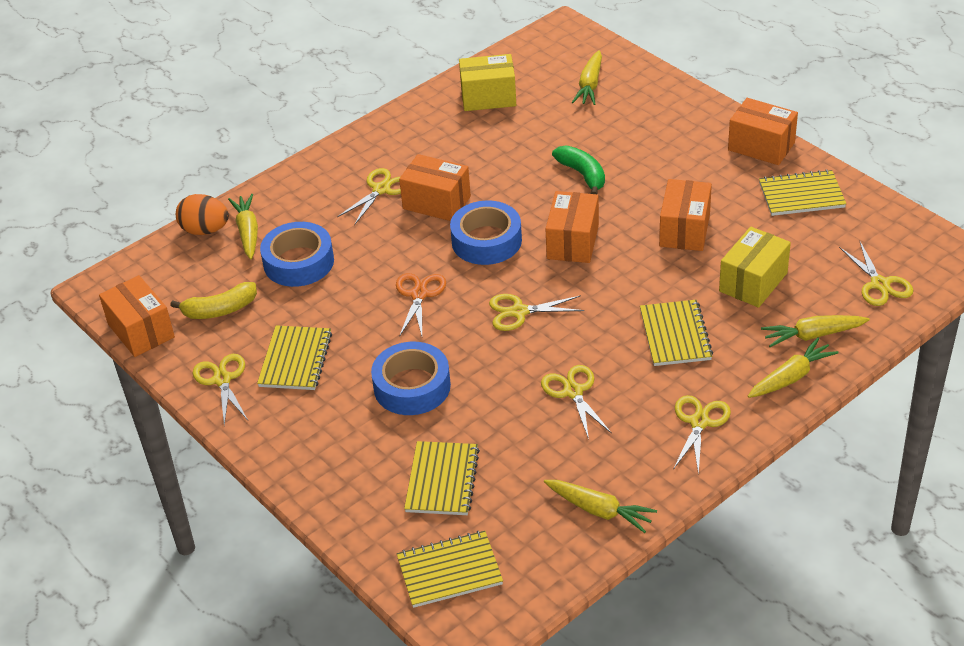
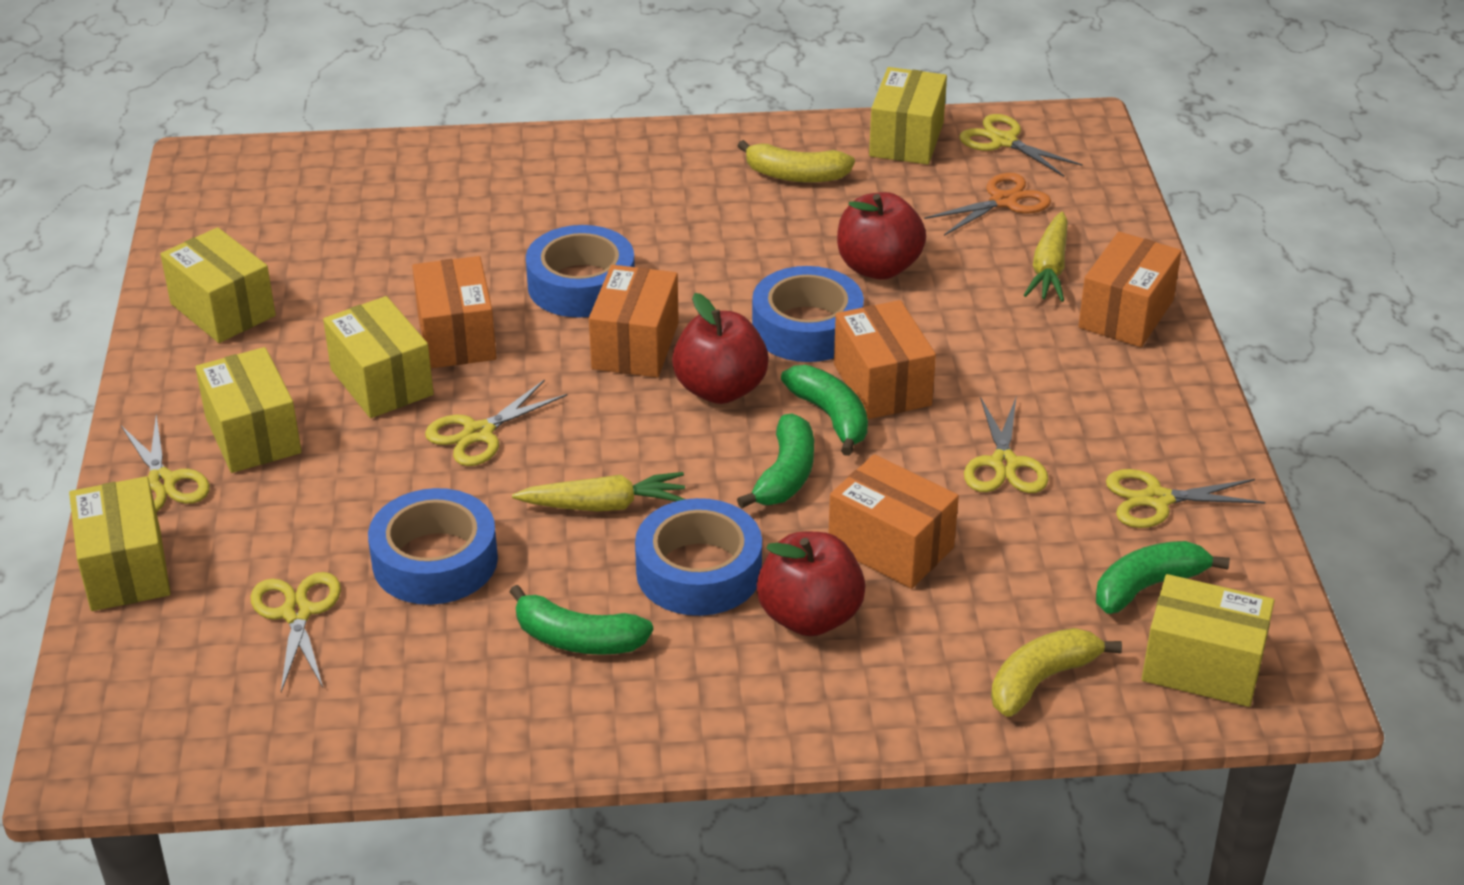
blue tape: [260,222,334,287] [371,342,451,415] [450,200,522,265] = 3 -> [368,488,498,605] [526,225,635,318] [635,498,762,616] [752,266,864,362] = 4
green banana: [552,146,605,194] = 1 -> [510,585,653,655] [737,413,814,508] [781,365,868,456] [1096,541,1230,614] = 4
orange egg: [176,194,229,235] = 1 -> none = 0
red apple: none = 0 -> [672,293,769,404] [757,532,866,636] [837,192,926,280] = 3
yellow banana: [170,282,257,319] = 1 -> [738,140,855,183] [991,628,1122,717] = 2
yellow box: [459,54,516,111] [719,227,791,308] = 2 -> [69,476,171,611] [160,227,276,343] [195,347,302,473] [323,296,434,418] [869,67,947,165] [1142,574,1275,707] = 6
yellow carrot: [228,194,258,260] [544,480,657,533] [572,50,602,105] [748,337,839,398] [761,315,870,347] = 5 -> [512,472,685,512] [1024,212,1068,302] = 2
yellow notebook: [257,325,332,390] [397,531,503,608] [404,441,480,515] [640,300,713,366] [759,170,846,216] = 5 -> none = 0

